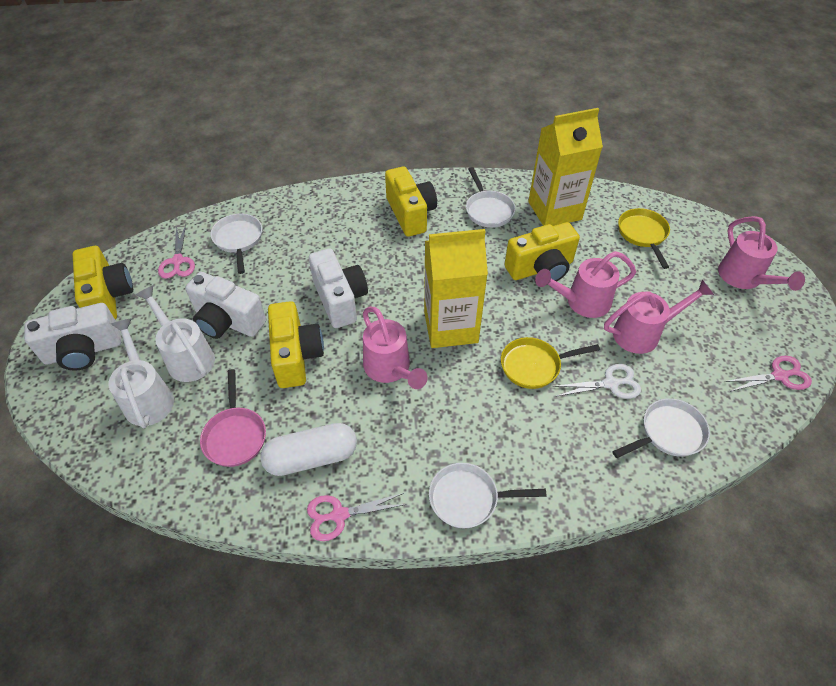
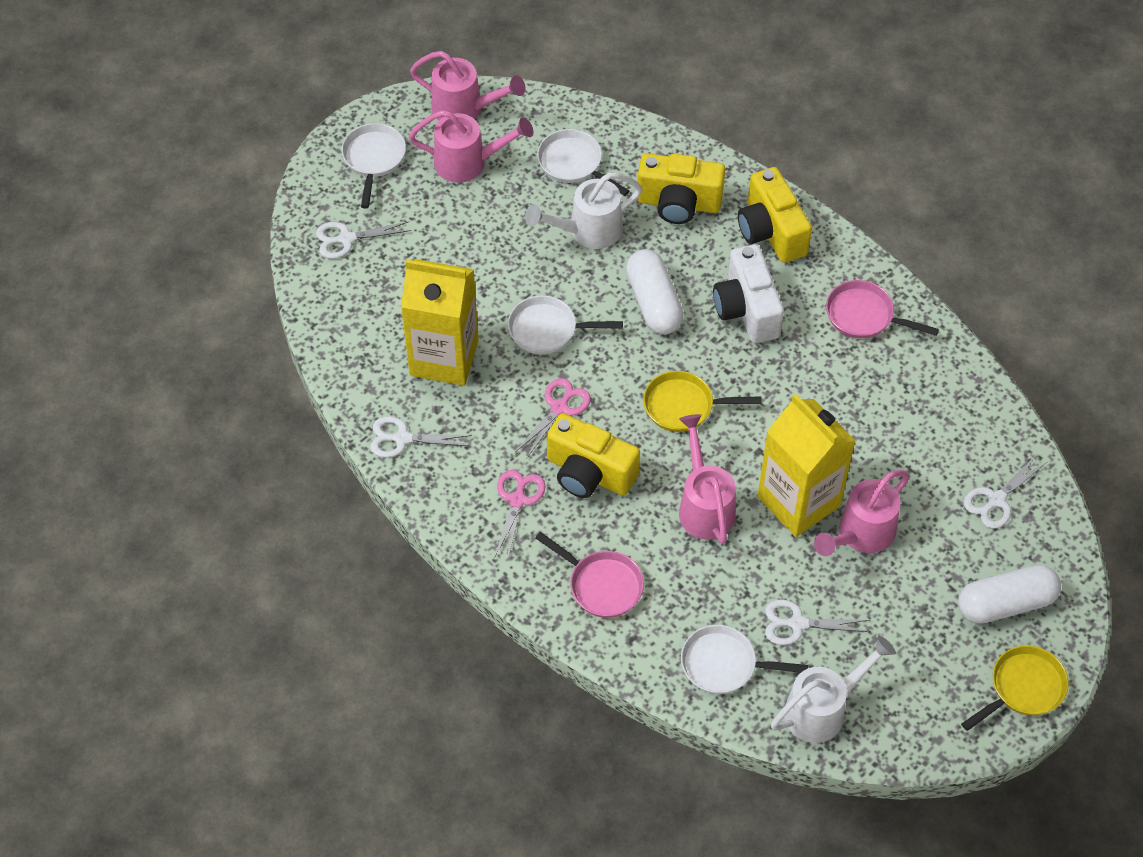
pink pan: [200,369,266,467] = 1 -> [535,532,644,618] [826,280,939,338] = 2
pink scissors: [158,224,195,279] [307,493,407,541] [725,356,812,392] = 3 -> [495,470,546,558] [516,378,591,459] = 2
white camera: [24,303,121,371] [185,272,266,339] [309,248,368,328] = 3 -> [713,244,784,343] = 1
white capsule: [260,423,357,476] = 1 -> [626,249,683,334] [958,565,1061,624] = 2
white scissors: [552,364,641,399] = 1 -> [316,221,412,259] [370,416,472,458] [765,599,870,645] [964,456,1047,528] = 4
yellow camera: [72,246,133,320] [268,301,324,388] [385,166,437,237] [505,222,580,281] = 4 -> [547,413,640,498] [637,153,726,224] [738,167,812,263] = 3

